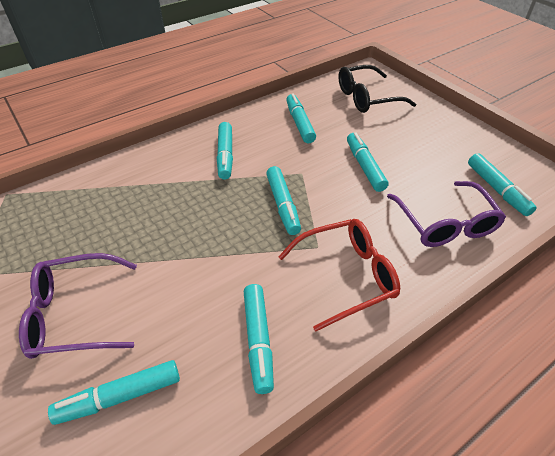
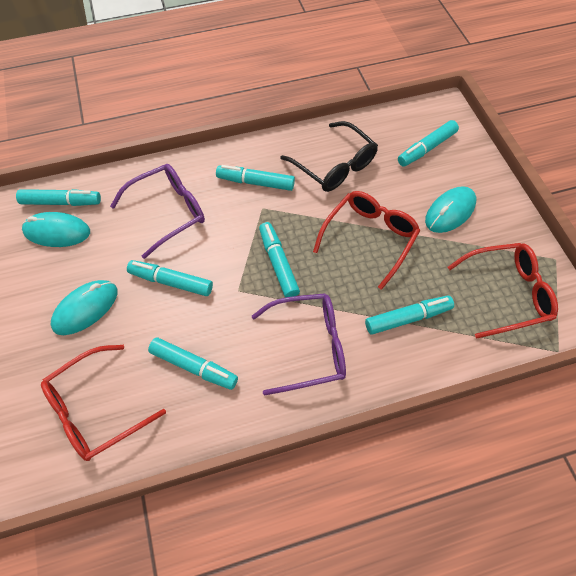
red glasses: [278,219,400,332] = 1 -> [41,345,166,461] [313,191,420,290] [448,243,558,339] = 3
turquoise mouse: none = 0 -> [22,212,90,247] [51,280,117,335] [425,186,476,233] = 3

